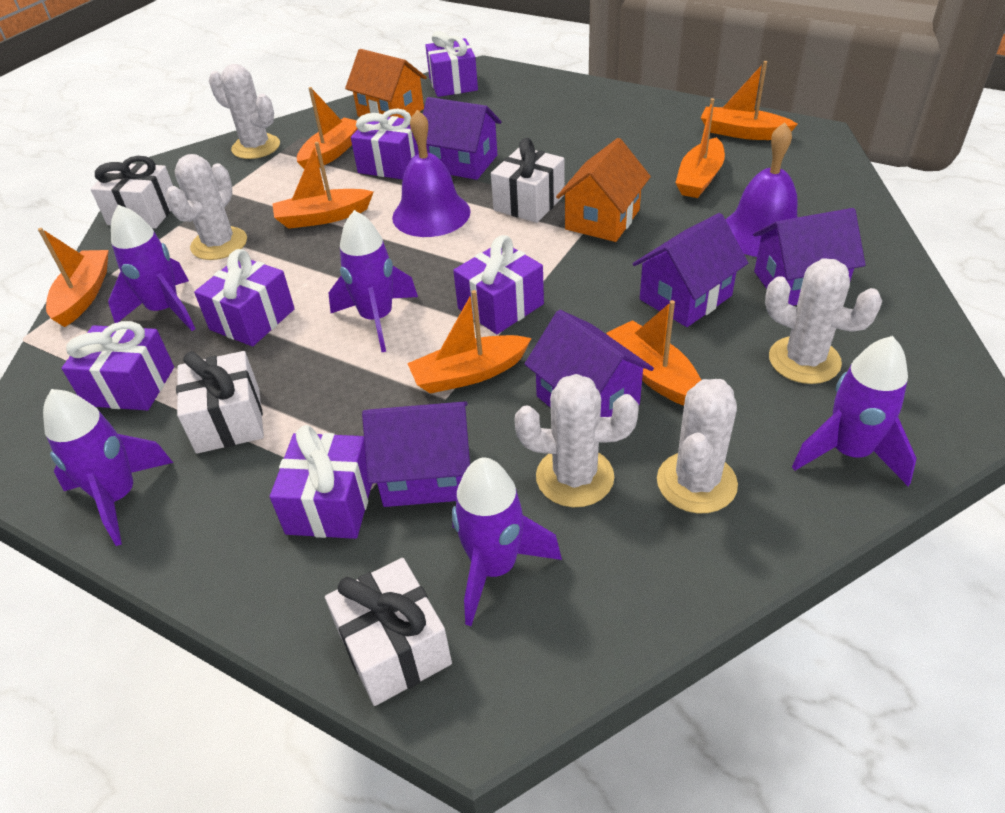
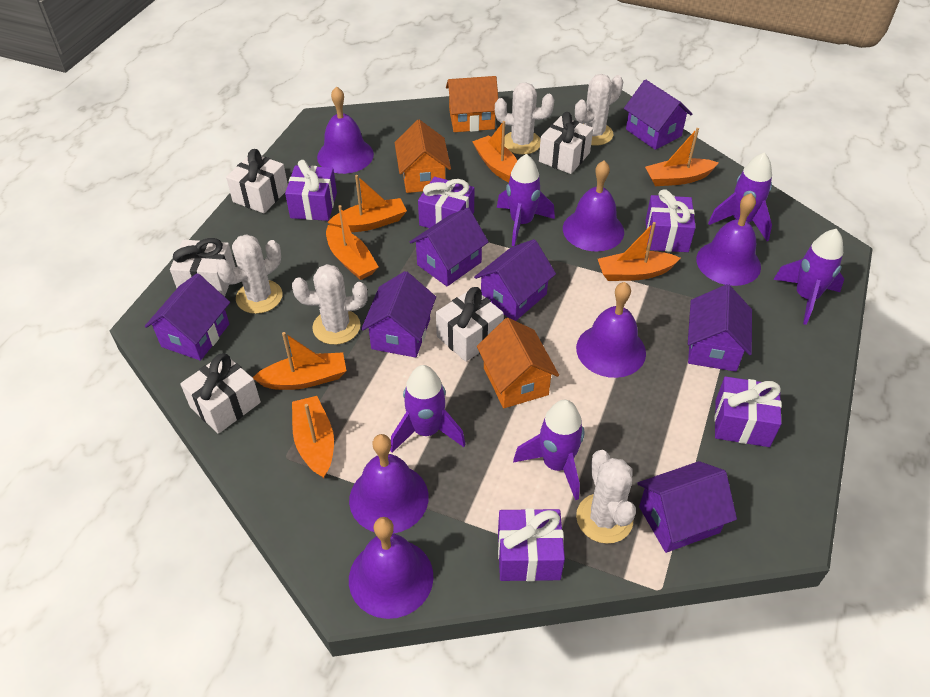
orange house: [345,49,427,118] [556,138,651,242] = 2 -> [394,120,451,193] [446,76,498,132] [477,318,559,408] = 3
purple bell: [392,110,471,237] [725,122,798,257] = 2 -> [317,86,374,174] [349,434,429,534] [349,517,433,619] [563,161,624,251] [576,282,646,378] [696,193,761,286] = 6
purple gift: [62,321,174,410] [194,249,295,346] [270,425,372,539] [351,108,419,179] [425,31,478,97] [453,235,544,334] = 6 -> [285,160,337,221] [418,177,474,228] [498,508,565,581] [646,189,696,252] [715,376,782,447] = 5
purple house: [362,401,470,507] [416,97,502,180] [525,310,654,417] [633,213,748,327] [753,208,865,306] = 5 -> [145,273,230,361] [361,271,436,358] [410,208,489,286] [474,239,556,321] [624,79,692,150] [638,461,737,553] [688,284,752,372] = 7
white gift: [91,156,173,229] [176,351,264,454] [325,558,452,706] [491,138,565,223] = 4 -> [170,238,236,297] [180,353,261,434] [226,149,288,213] [436,287,504,362] [539,112,593,174] = 5

